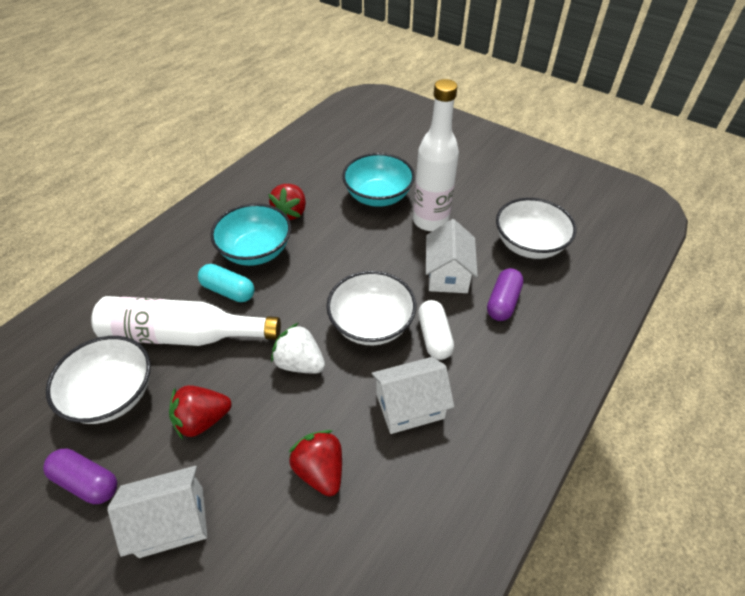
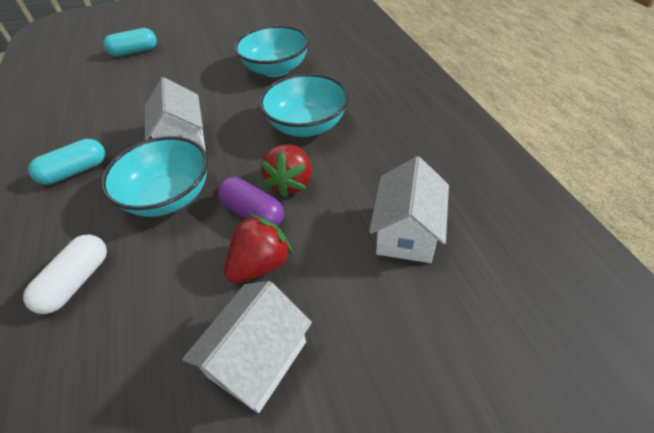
purple capsule: [43,449,117,504] [487,268,524,321] = 2 -> [217,177,284,226] = 1
red strawberry: [169,385,231,439] [268,184,306,220] [289,430,342,496] = 3 -> [224,214,293,283] [260,144,312,198] = 2
turquoise bowl: [210,203,291,266] [342,153,415,207] = 2 -> [101,136,208,217] [234,25,309,77] [259,73,349,137] = 3
turquoise capsule: [198,264,255,302] = 1 -> [28,139,105,185] [103,28,157,56] = 2
white bottle: [91,296,281,346] [413,79,459,231] = 2 -> none = 0
white bowl: [46,336,151,424] [326,271,416,345] [496,198,576,259] = 3 -> none = 0
white strawberry: [271,323,325,374] = 1 -> none = 0

